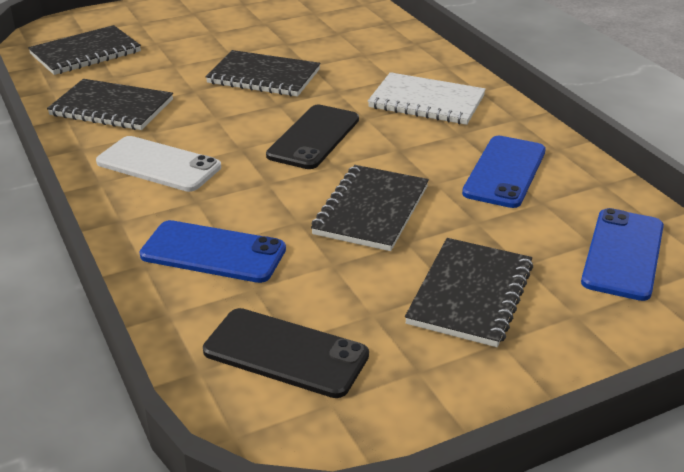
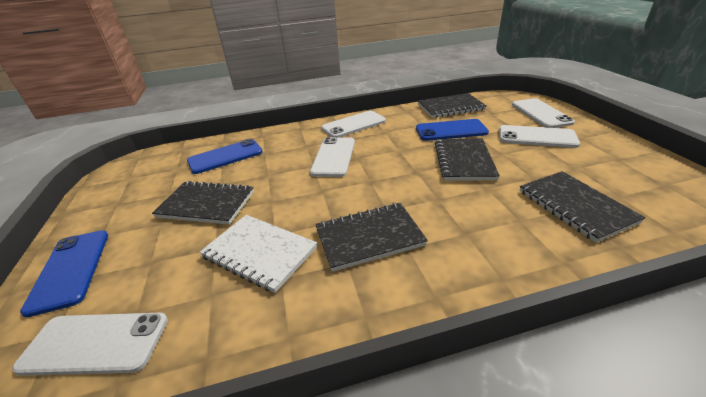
black phone: [203,308,369,398] [266,105,359,169] = 2 -> none = 0
white phone: [96,136,221,192] = 1 -> [12,313,168,376] [310,137,355,177] [321,111,386,137] [499,125,580,148] [512,98,575,128] = 5

